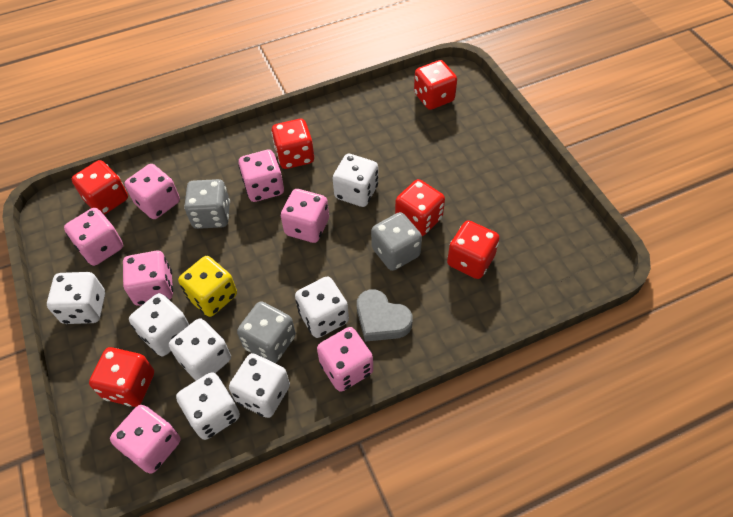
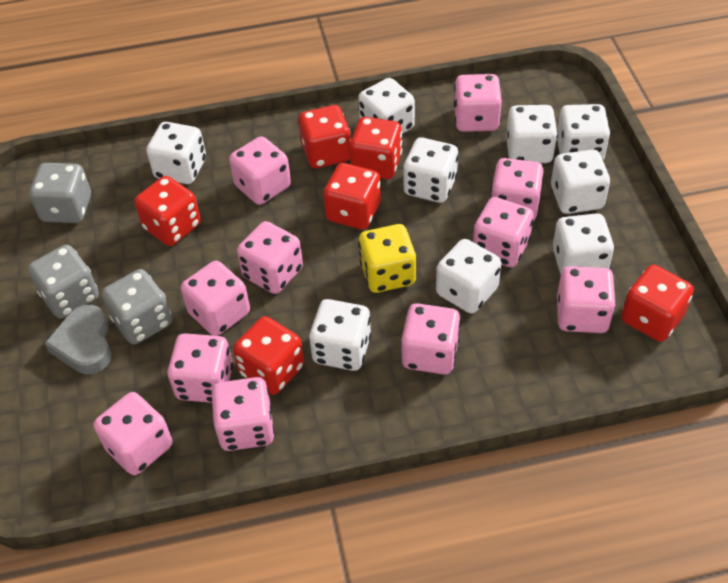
pink dice: [64,208,123,266] [110,405,181,473] [123,251,173,306] [125,164,180,219] [238,150,284,202] [281,189,329,243] [317,327,373,392] = 7 -> [93,392,172,475] [167,333,233,403] [181,261,250,336] [212,377,275,451] [229,136,291,205] [237,221,303,294] [401,303,461,375] [454,74,502,132] [473,197,534,267] [490,158,544,221] [557,266,616,333] = 11
white dice: [47,272,105,324] [129,293,190,356] [169,318,231,381] [176,372,240,440] [229,353,290,418] [295,277,349,338] [332,154,378,207] = 7 -> [146,122,206,184] [309,299,371,371] [358,78,415,134] [403,137,458,203] [436,239,501,314] [506,105,558,163] [551,150,610,214] [553,213,614,274] [557,104,610,160] = 9

